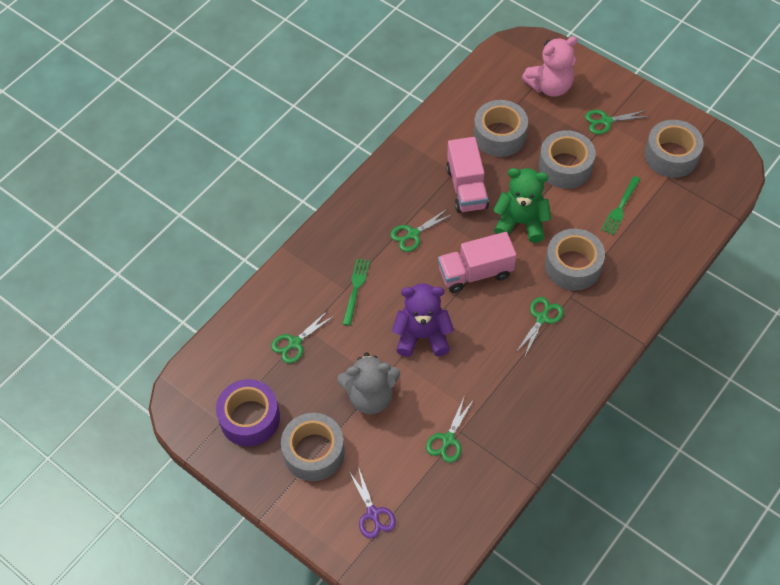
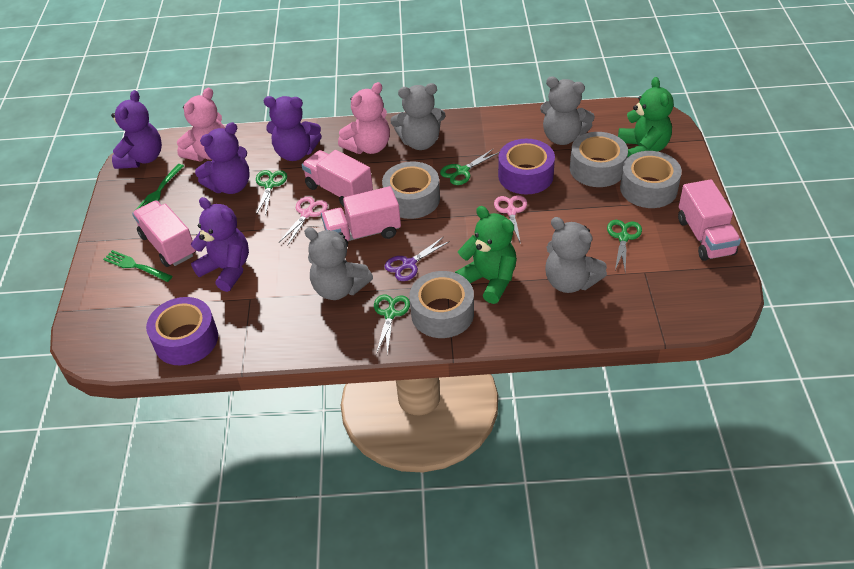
green scissors: [271,310,334,363] [390,208,453,252] [426,395,474,463] [516,297,564,356] [585,110,650,134] = 5 -> [256,170,287,217] [374,294,410,355] [440,149,499,185] [607,220,642,271] = 4
green teddy bear: [493,168,551,243] = 1 -> [455,206,517,304] [618,77,674,158] = 2
grey tape: [281,413,345,481] [474,100,528,157] [539,130,595,189] [545,229,605,291] [645,120,704,178] = 5 -> [382,161,440,219] [409,271,474,338] [570,132,628,187] [620,151,682,208] = 4
grey teddy bear: [337,352,400,414] = 1 -> [304,227,373,300] [391,83,445,150] [540,76,595,145] [545,217,607,293] = 4
pink scissors: none = 0 -> [279,197,328,246] [494,195,527,244] = 2
pink teddy bear: [522,36,578,97] = 1 -> [177,88,225,161] [338,82,390,154] = 2
pink truck: [438,232,516,293] [446,137,489,213] = 2 -> [132,200,196,267] [302,150,373,207] [321,186,401,246] [678,179,741,261] = 4
purple tape: [216,379,280,446] = 1 -> [146,297,218,365] [498,139,555,195] = 2
purple teddy bear: [392,283,454,357] = 1 -> [111,90,162,169] [191,197,249,292] [195,122,250,194] [264,96,322,161] = 4

